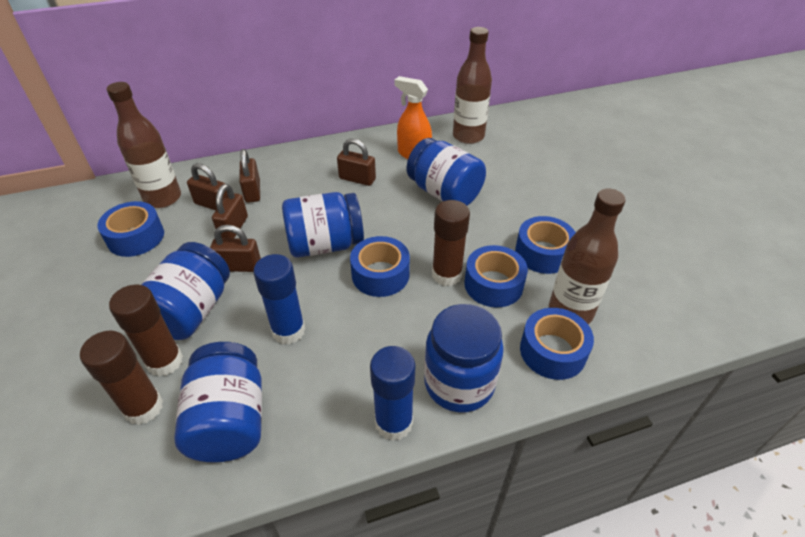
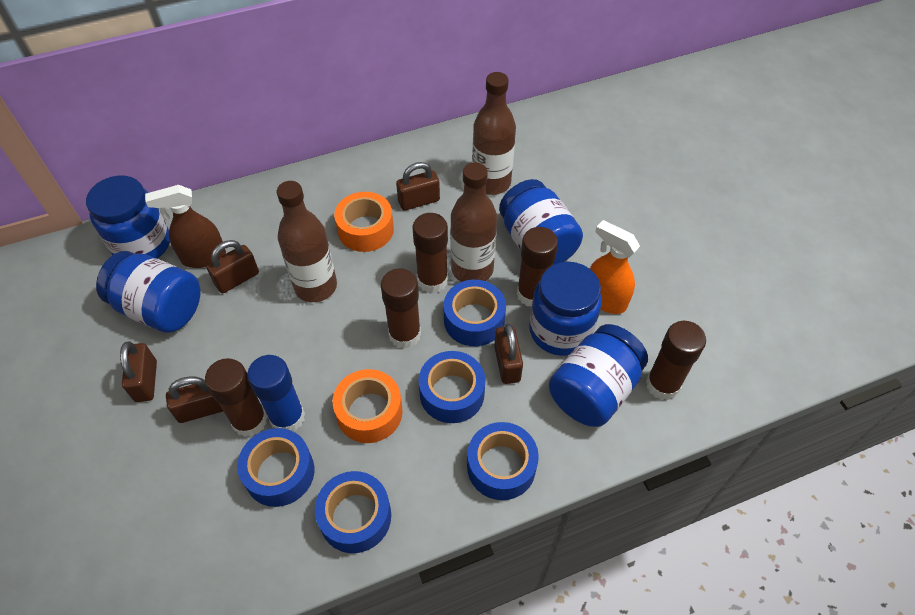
blue glue stick: [253,254,305,344] [370,346,415,441] = 2 -> [247,355,305,431] = 1
brown glue stick: [80,331,163,425] [109,284,183,377] [432,200,470,286] = 3 -> [205,358,267,437] [381,268,421,349] [413,213,448,293] [517,227,558,307] [646,321,706,400] = 5
brown spray bottle: none = 0 -> [145,185,226,268] = 1
orange tape: none = 0 -> [333,369,403,443] [334,192,394,252] = 2

